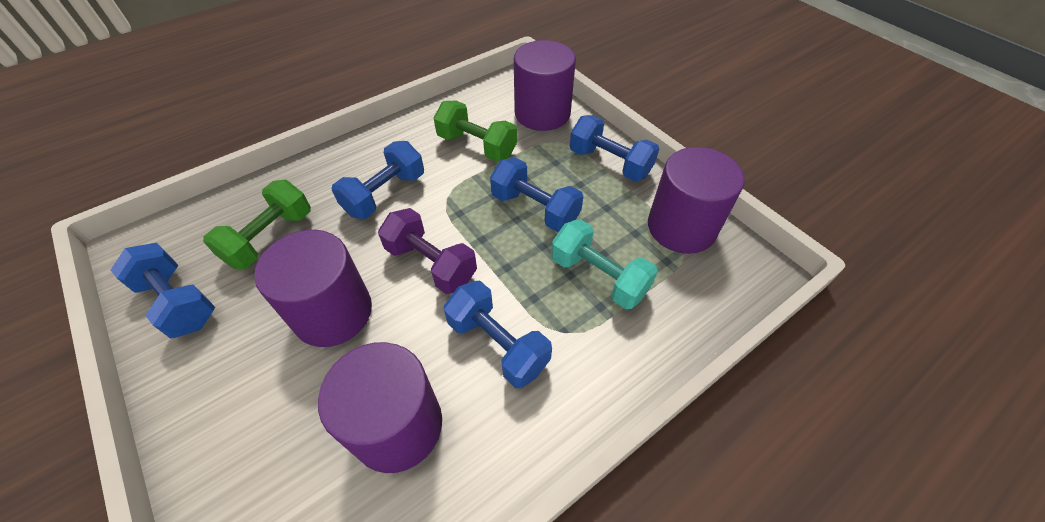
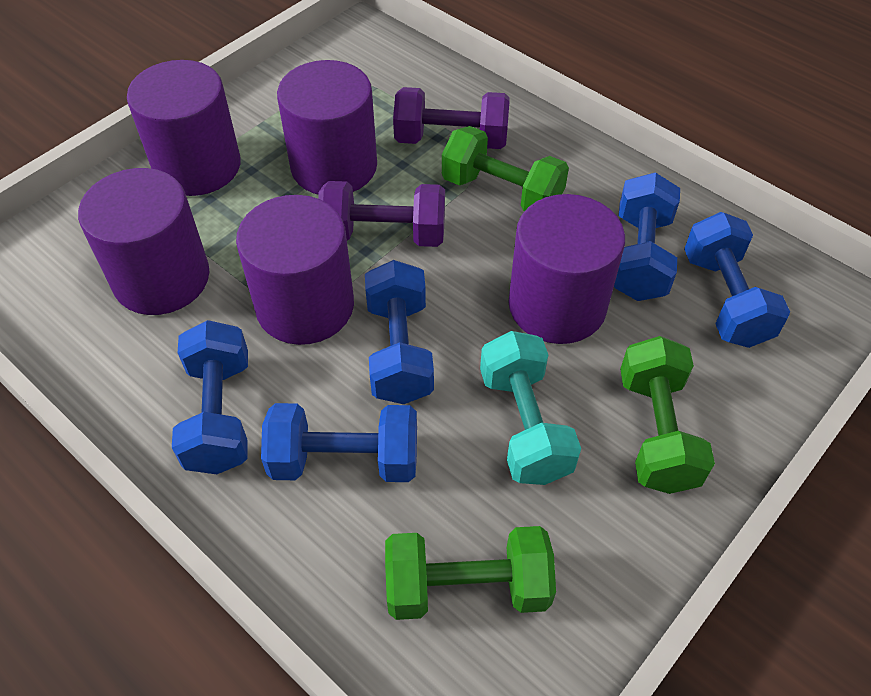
green dumbbell: [203,180,311,270] [434,101,517,162] = 2 -> [385,526,556,620] [442,126,569,211] [620,336,715,494] = 3
purple cylinder: [254,230,372,347] [318,342,442,473] [514,40,576,131] [648,147,745,254] = 4 -> [78,168,210,315] [127,60,241,196] [236,195,354,345] [277,60,377,195] [508,194,625,344] = 5
purple dumbbell: [378,208,477,294] = 1 -> [318,181,445,247] [393,87,510,149] = 2

